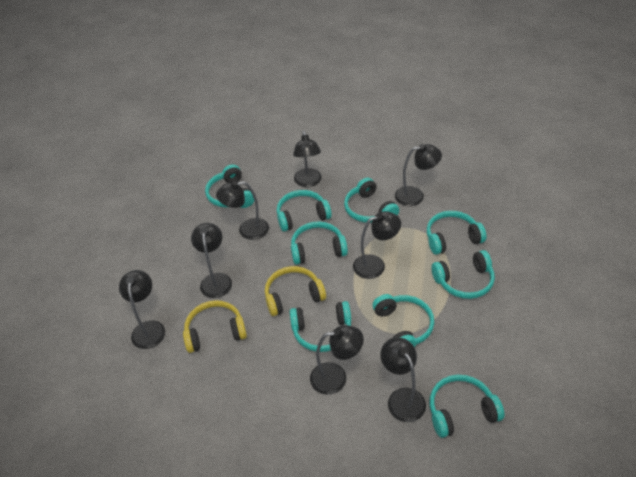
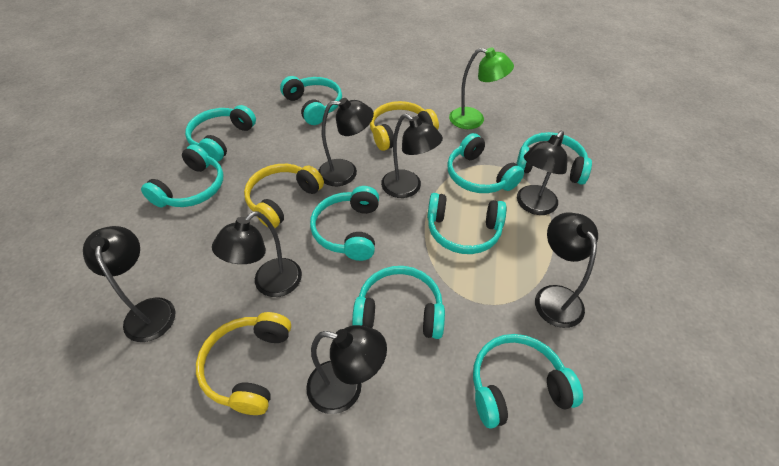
black lamp: [119,270,165,349] [191,223,232,298] [216,181,269,240] [293,131,322,187] [310,325,364,395] [353,211,401,279] [380,337,426,422] [395,144,442,206] = 8 -> [83,226,175,342] [212,211,302,297] [306,325,387,414] [318,98,374,186] [381,114,443,198] [517,131,568,215] [535,212,598,328] = 7
green lamp: none = 0 -> [449,48,514,129] = 1
yellow headphones: [183,300,247,353] [265,266,326,316] = 2 -> [196,312,291,415] [244,164,324,228] [370,101,439,151] = 3

